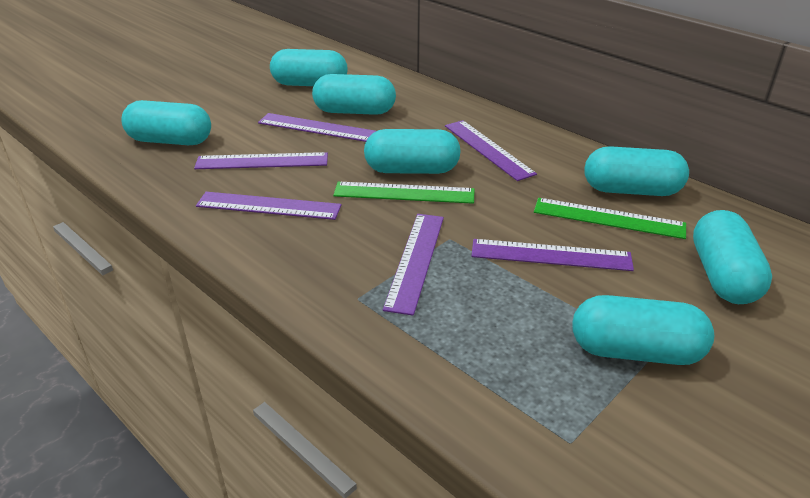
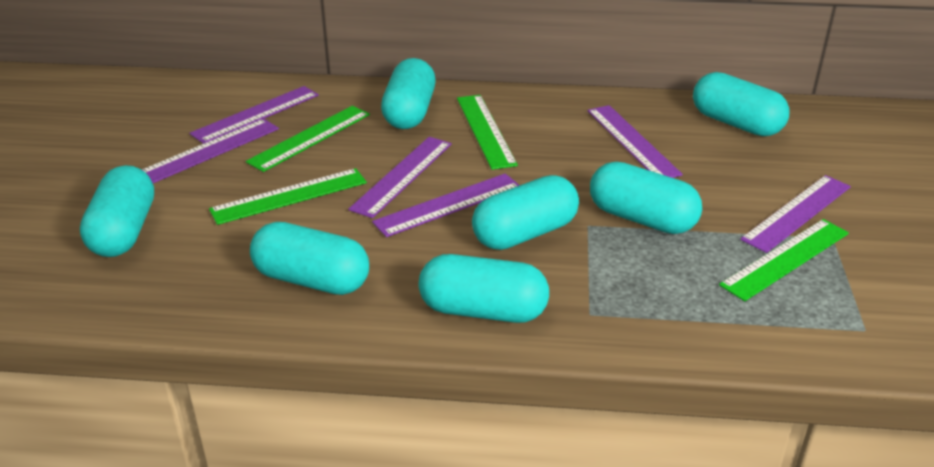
green ruler: [333,182,475,204] [534,198,686,239] = 2 -> [209,168,367,225] [246,106,370,172] [457,95,518,170] [719,219,849,301] = 4

